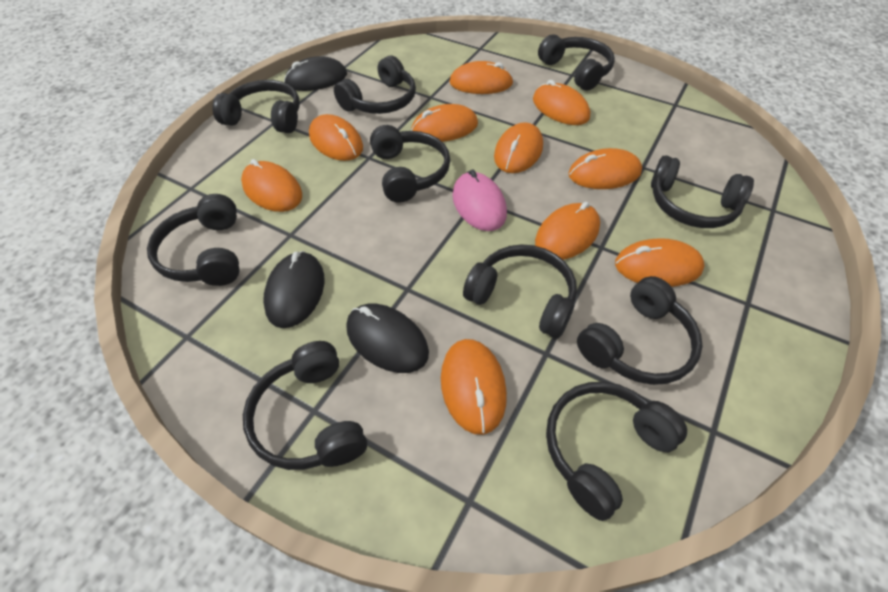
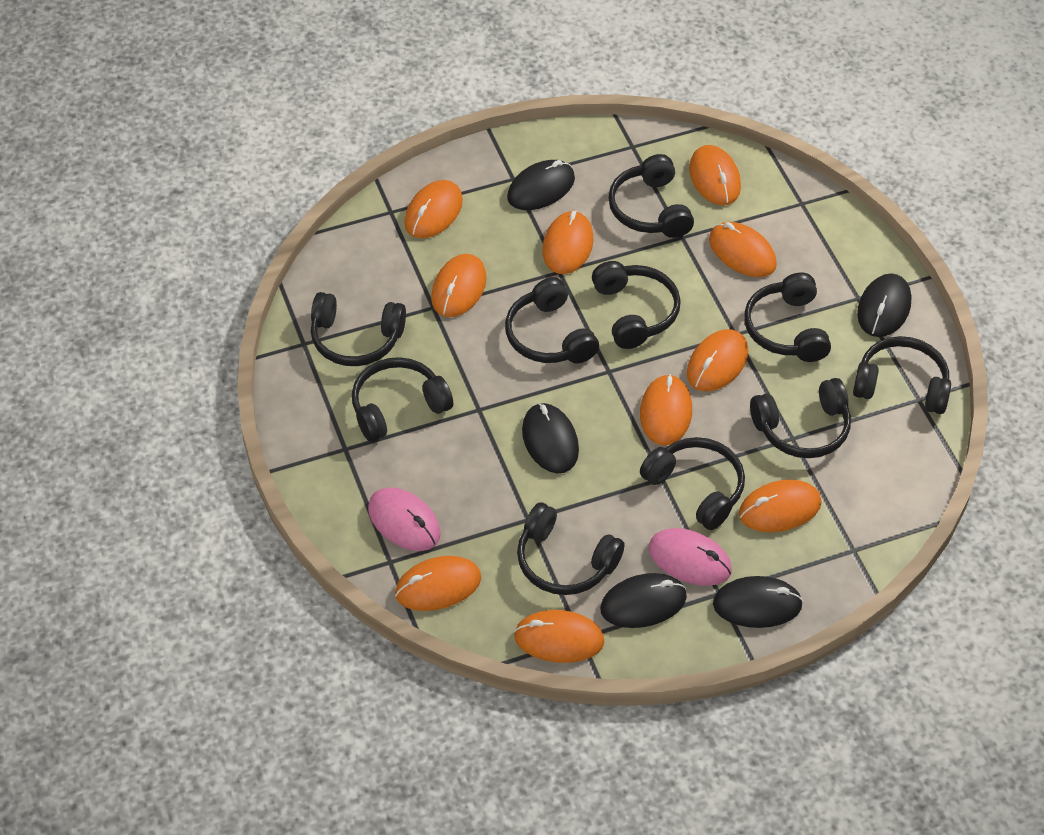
black mouse: [263,251,325,328] [284,56,347,91] [346,304,429,373] = 3 -> [507,160,575,210] [522,403,579,473] [600,573,687,628] [713,576,803,628] [857,274,911,337] = 5
pink mouse: [453,169,507,231] = 1 -> [368,487,441,551] [648,528,732,586] = 2

